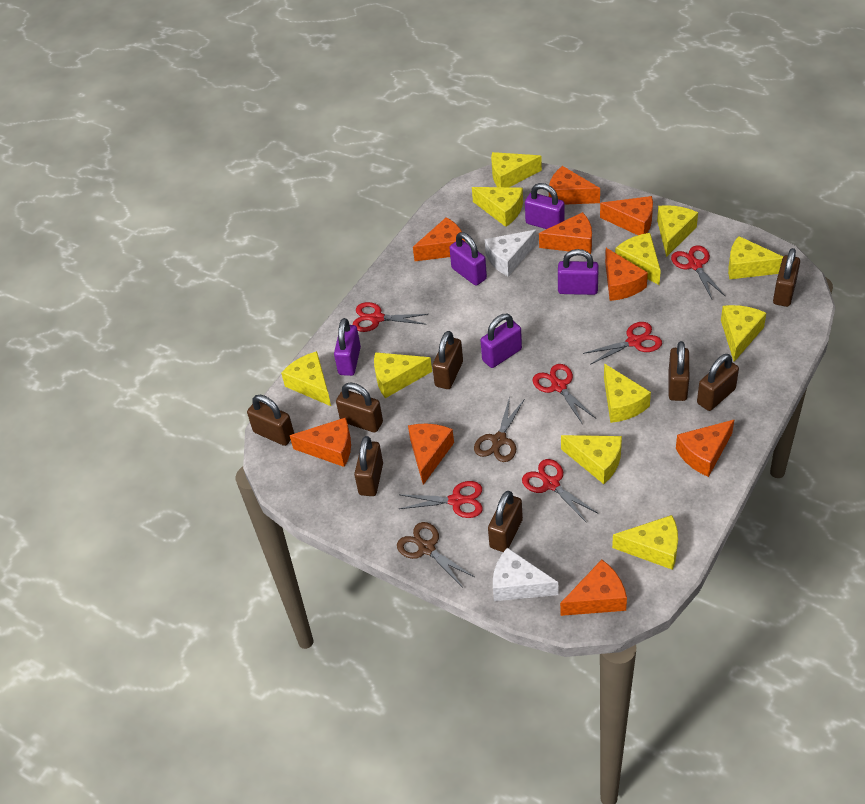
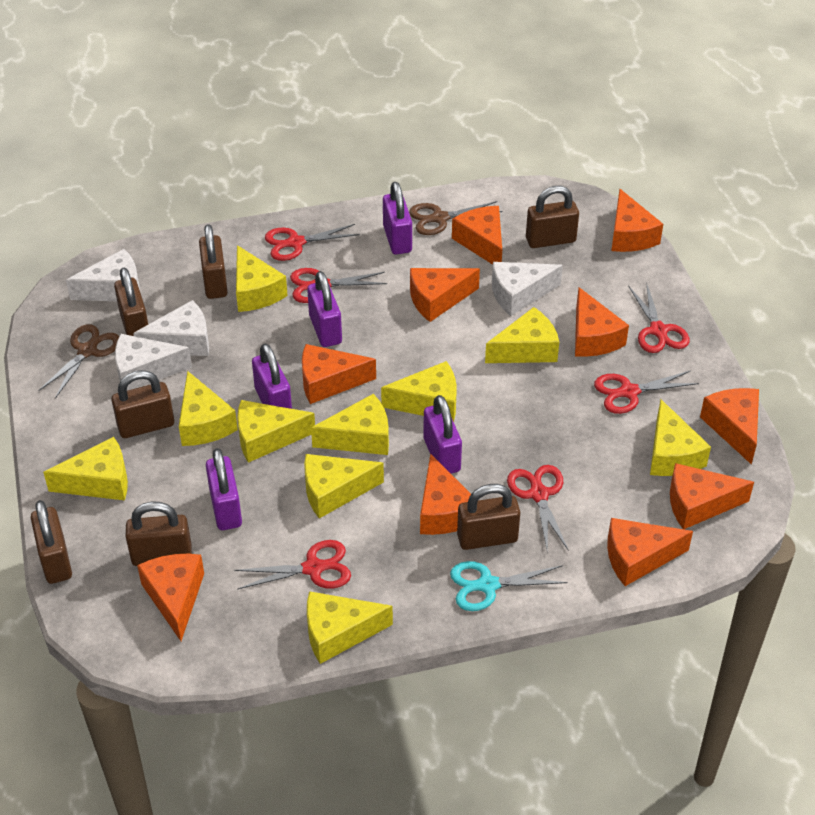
brown padlock: [247,395,294,446] [336,383,383,433] [354,436,383,496] [432,331,463,389] [488,491,523,552] [669,341,689,401] [697,354,739,411] [773,248,800,307] = 8 -> [31,500,72,584] [111,370,174,438] [114,267,148,336] [126,501,192,566] [199,224,228,299] [457,484,520,550] [526,186,579,248] = 7
orange cheese: [290,417,351,467] [408,424,454,485] [413,217,465,261] [539,212,592,254] [549,166,600,205] [560,560,627,616] [600,196,653,235] [605,248,648,301] [676,419,735,477] = 9 -> [137,554,204,641] [302,344,376,404] [410,268,480,322] [420,454,471,535] [452,206,502,265] [575,287,629,357] [607,518,693,586] [611,189,663,252] [670,463,754,529] [700,388,759,465] = 10
turquoise scissors: none = 0 -> [450,561,568,611] = 1
white cheese: [485,230,537,277] [493,548,558,601] = 2 -> [66,249,140,301] [115,334,192,391] [133,300,209,356] [492,262,563,316] = 4
yellow cheese: [281,351,331,406] [374,352,432,398] [472,187,523,227] [491,152,542,187] [561,435,622,484] [604,363,651,423] [612,515,678,570] [615,233,661,285] [657,205,698,257] [721,305,766,362] [728,236,783,279] = 11 -> [43,437,128,500] [179,371,238,446] [236,245,288,312] [237,400,315,463] [304,454,384,518] [307,591,393,664] [311,394,389,455] [381,361,457,422] [485,307,559,363] [650,399,711,476] = 10

